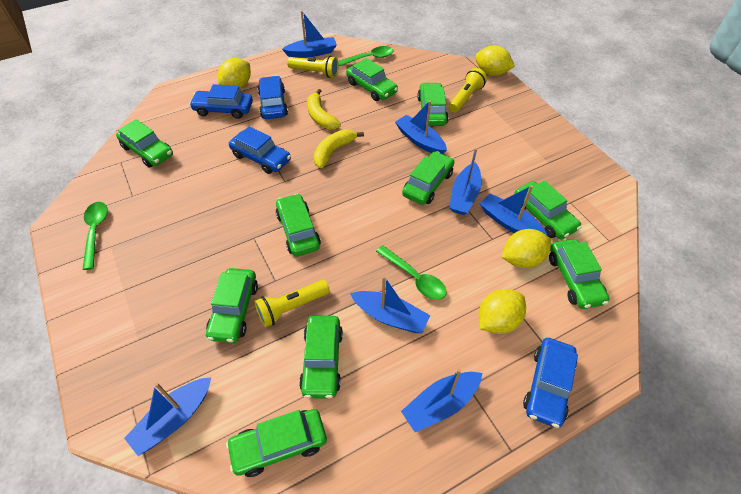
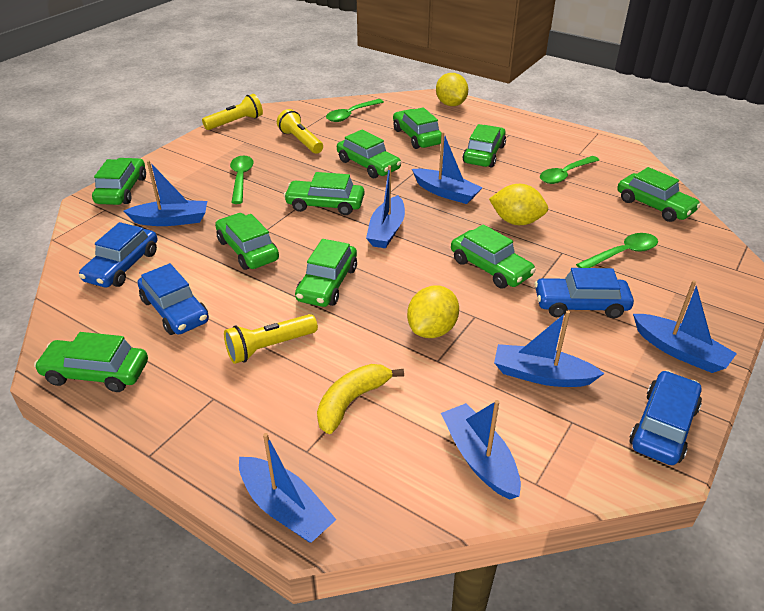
green spoon: [82,202,108,270] [338,46,394,66] [376,245,446,300] = 3 -> [230,156,254,204] [326,99,384,122] [540,156,599,184] [576,233,658,268] = 4
yellow banana: [307,89,341,129] [313,129,364,168] = 2 -> [317,364,404,434] = 1
yellow lemon: [218,58,251,88] [475,45,515,76] [479,289,526,334] [502,229,551,268] = 4 -> [407,285,459,338] [436,73,468,106] [489,184,548,225] = 3

